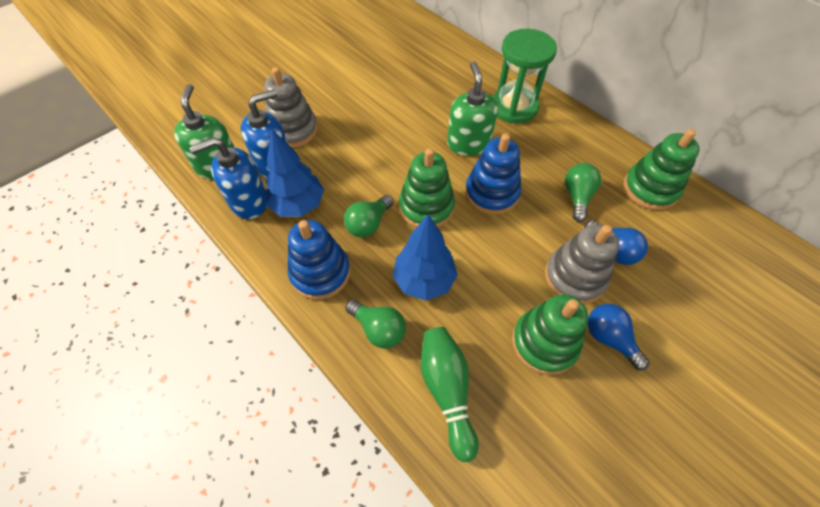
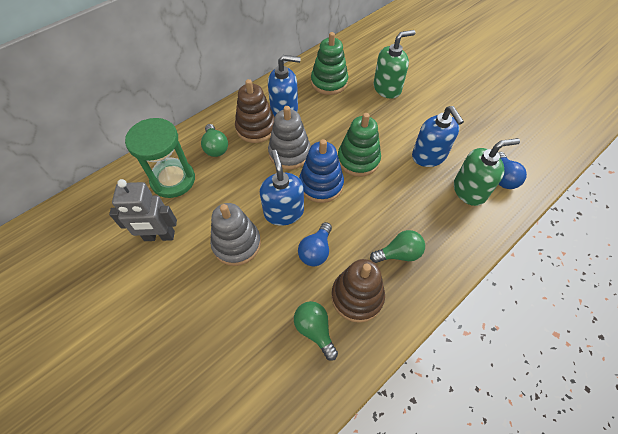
blue soap dispenser: [189,137,267,219] [241,89,288,178] = 2 -> [260,150,304,226] [268,55,301,116] [412,106,464,167] = 3
blue stacking toy: [288,220,350,300] [465,133,521,215] = 2 -> [299,139,344,203] = 1
blue tree: [265,129,324,217] [393,214,458,301] = 2 -> none = 0
brown stacking toy: none = 0 -> [235,79,275,143] [331,259,385,323] = 2
green bowling pin: [421,327,479,462] = 1 -> none = 0
green stacking toy: [399,148,455,227] [512,294,588,375] [624,129,700,210] = 3 -> [311,32,349,95] [338,113,381,177] = 2
grey robot: none = 0 -> [109,179,177,241] = 1

